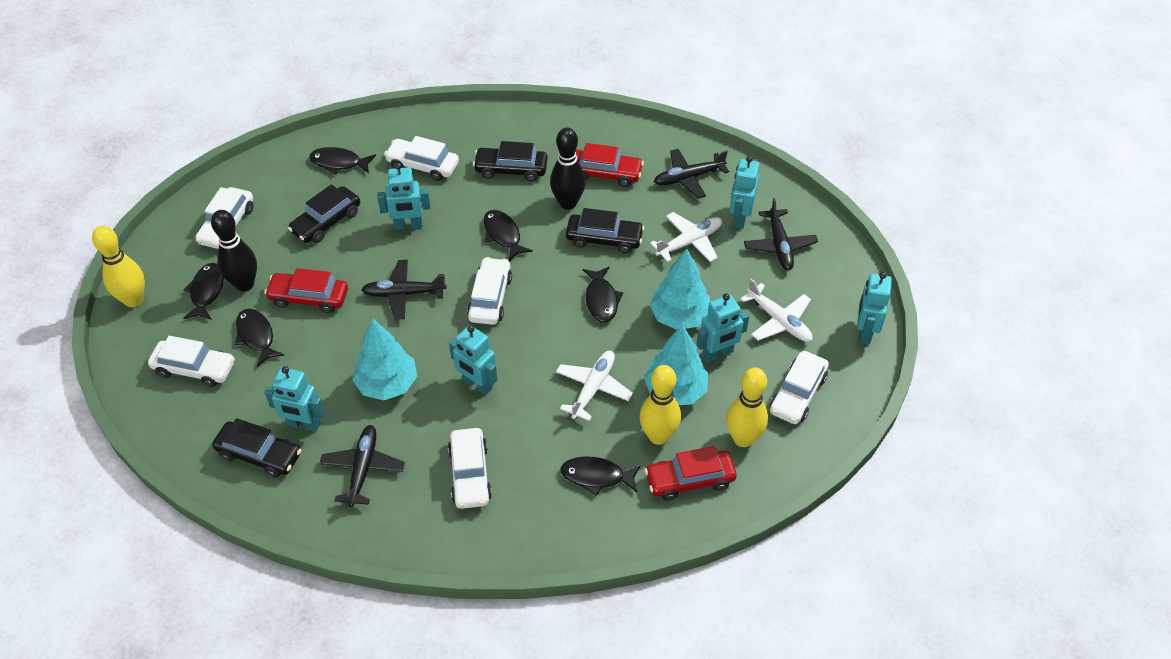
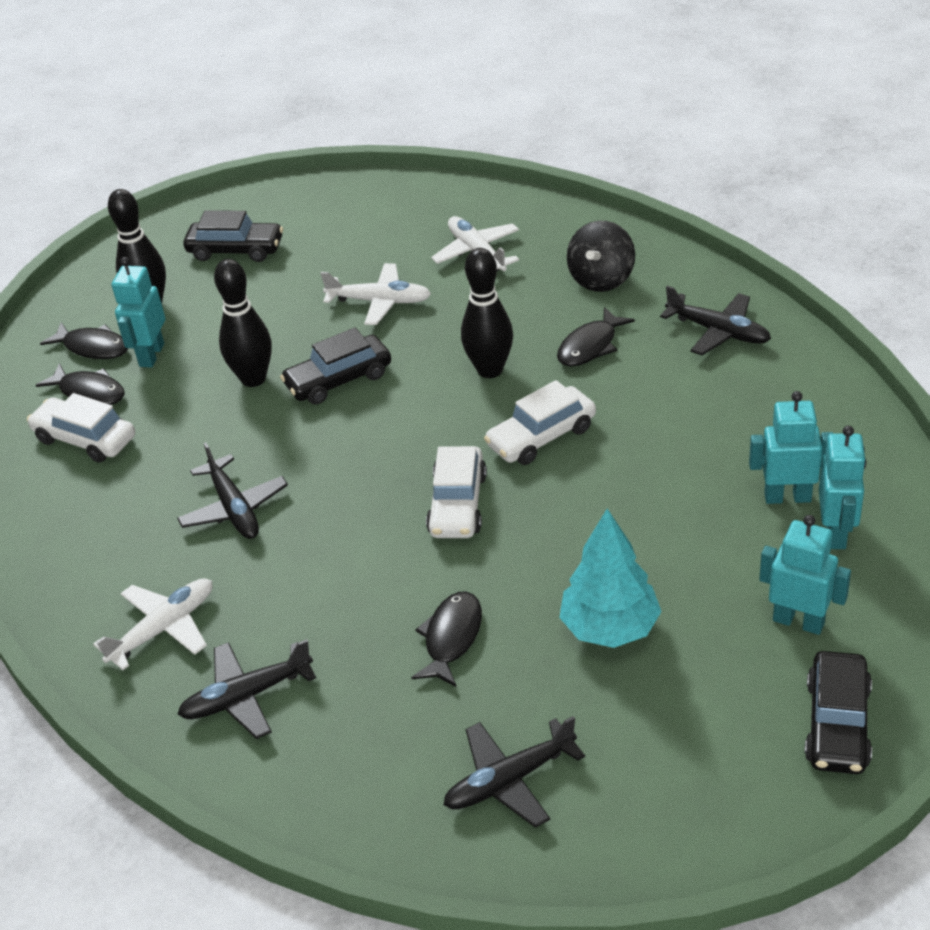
black bowling pin: [211,210,257,292] [550,128,586,210] = 2 -> [108,189,166,303] [214,259,272,387] [461,248,513,378] = 3
black car: [212,418,301,478] [288,184,360,243] [473,141,548,182] [566,208,644,253] = 4 -> [183,210,283,262] [280,327,391,405] [805,651,872,774] = 3
black fish: [183,263,224,320] [235,309,284,367] [309,147,376,175] [484,210,533,261] [560,456,641,496] [583,266,623,323] = 6 -> [36,363,125,405] [40,322,128,359] [411,591,482,687] [557,307,635,367] = 4
black spinning top: none = 0 -> [567,221,635,292] = 1
red car: [264,268,348,313] [575,143,644,187] [645,446,737,501] = 3 -> none = 0
turquoise robot: [265,366,325,432] [377,163,430,230] [449,325,497,395] [696,293,749,362] [730,156,760,229] [857,272,892,344] = 6 -> [112,257,165,368] [749,391,833,504] [759,515,851,635] [819,426,866,549] = 4
turquoise tree: [352,318,417,401] [644,324,708,405] [650,248,710,330] = 3 -> [559,508,662,648] = 1
white car: [148,336,235,387] [195,187,254,249] [384,136,459,181] [448,428,492,509] [467,257,512,325] [770,351,829,424] = 6 -> [27,393,135,463] [426,446,487,538] [484,380,596,465] = 3
yellow bowling pin: [92,226,145,307] [640,365,681,445] [726,368,768,447] = 3 -> none = 0

